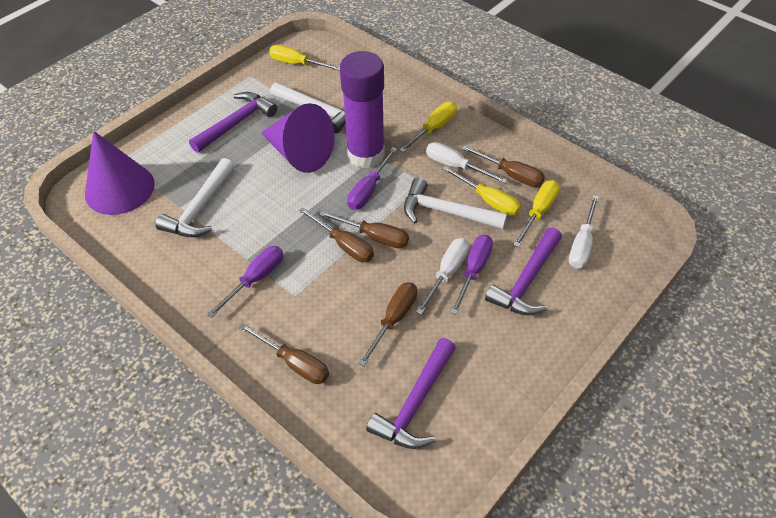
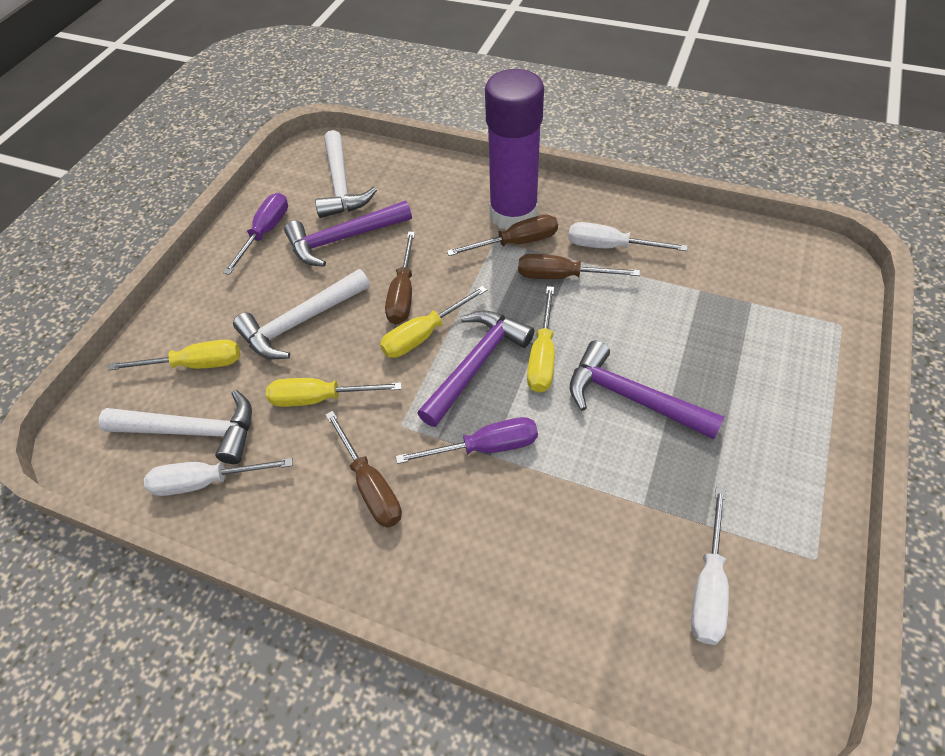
brown screwdriver: [239,323,329,384] [299,207,374,262] [319,211,409,248] [358,282,417,367] [462,145,545,187] = 5 -> [325,411,402,528] [385,232,415,325] [447,215,558,256] [518,254,640,279] = 4
purple cone: [85,131,155,215] [261,103,335,173] = 2 -> none = 0
purple screwdriver: [207,246,283,318] [347,147,397,210] [451,235,493,315] = 3 -> [223,193,288,275] [396,417,538,464] = 2

